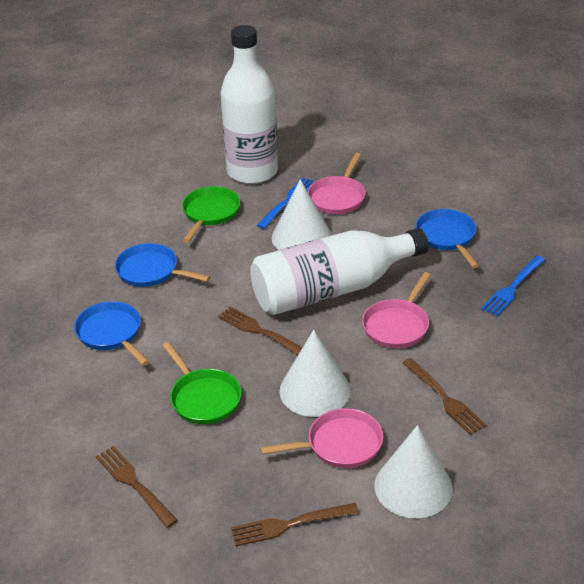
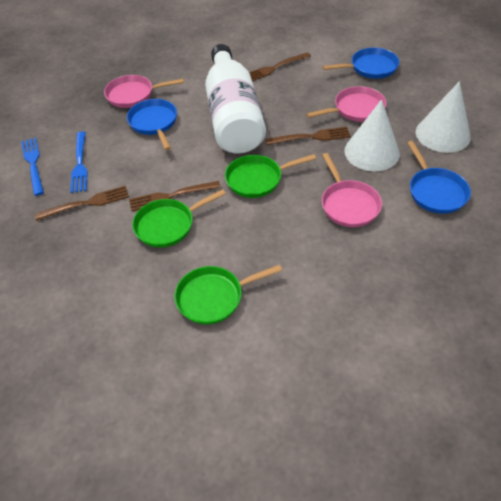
green pan: [162,342,241,424] [182,186,240,243] = 2 -> [132,189,226,248] [175,265,282,325] [225,154,316,198] = 3
white bottle: [220,25,278,184] [250,228,429,315] = 2 -> [205,44,266,154] = 1
white cone: [272,179,332,250] [279,330,351,417] [374,425,453,518] = 3 -> [344,99,400,171] [416,81,471,153] = 2

